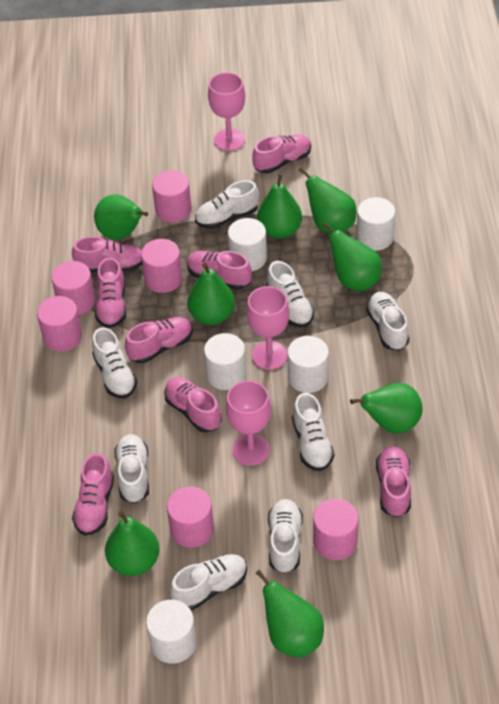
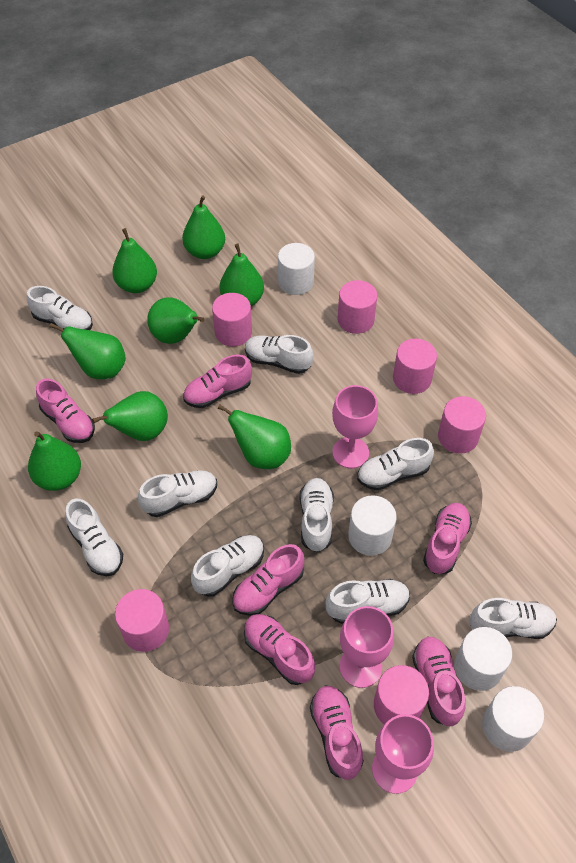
pink shoe: [72,236,142,273] [72,453,114,536] [95,257,126,328] [125,317,193,363] [164,377,222,433] [187,251,252,290] [252,134,311,173] [376,446,411,517] = 8 -> [36,378,95,443] [183,354,252,408] [232,544,304,616] [244,614,315,685] [310,685,364,780] [412,637,466,726] [423,503,472,574] = 7
white cylinder: [146,600,197,664] [204,333,247,390] [228,218,267,271] [287,336,329,393] [356,197,395,251] = 5 -> [278,243,315,295] [348,495,396,556] [454,627,512,691] [482,686,544,752] = 4
white shoe: [92,327,137,398] [114,434,149,504] [170,554,247,611] [195,180,259,229] [267,261,314,328] [268,499,303,574] [292,393,334,471] [366,292,409,351] = 8 -> [27,286,93,330] [65,499,123,576] [138,470,217,517] [191,535,264,597] [245,335,314,374] [299,478,334,552] [326,579,410,624] [357,438,434,490] [469,598,557,639] = 9

